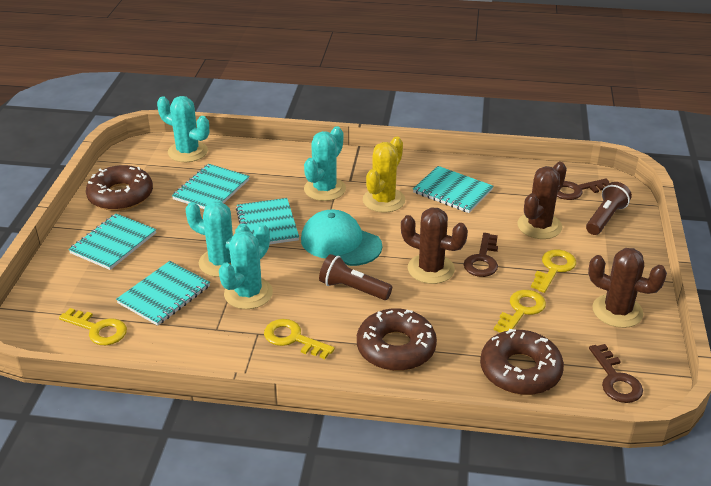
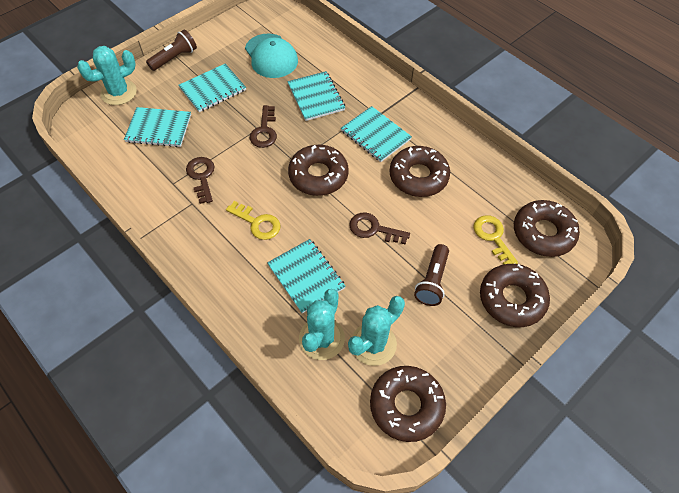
brown cactus: [401,207,468,284] [517,162,567,239] [588,248,667,328] = 3 -> none = 0
brown donut: [86,165,153,211] [357,308,437,371] [480,329,564,395] = 3 -> [288,145,349,196] [370,366,446,442] [390,146,450,197] [480,264,550,327] [514,200,580,257] = 5
turquoise cactus: [157,96,209,162] [185,201,250,277] [219,223,273,309] [304,126,346,201] = 4 -> [77,46,137,105] [299,289,345,360] [348,296,405,366] = 3
yellow cactus: [363,137,405,213] = 1 -> none = 0
yellow key: [59,308,127,345] [264,319,335,359] [494,290,546,333] [531,250,576,293] = 4 -> [226,201,280,240] [473,215,518,265] = 2

